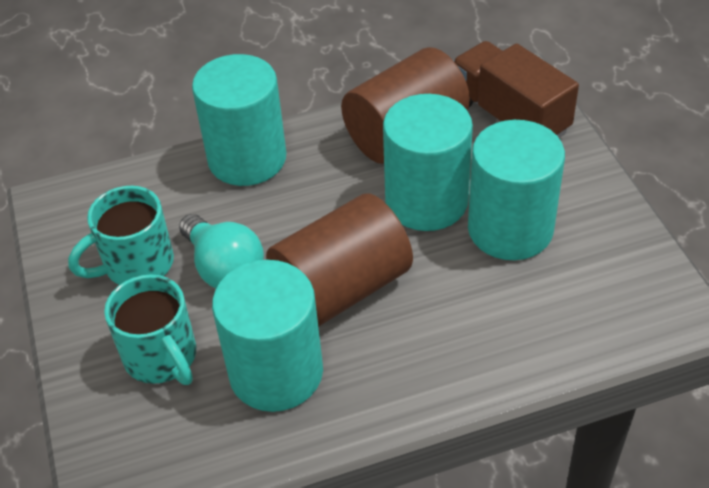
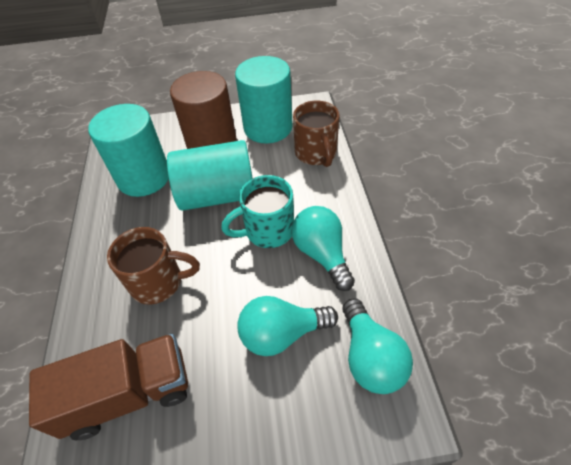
brown cylinder: [266,194,413,327] [341,47,470,164] = 2 -> [170,71,237,149] = 1
brown mug: none = 0 -> [107,227,200,305] [293,101,340,167] = 2
turquoise cylinder: [192,54,286,186] [212,260,323,412] [383,94,473,231] [468,120,565,260] = 4 -> [88,104,169,197] [167,140,253,211] [235,56,293,144] = 3
turquoise light bulb: [179,214,264,289] = 1 -> [237,296,338,356] [292,206,355,291] [342,298,413,394] = 3
turquoise mug: [68,186,174,285] [104,274,196,385] = 2 -> [221,175,294,248] = 1

